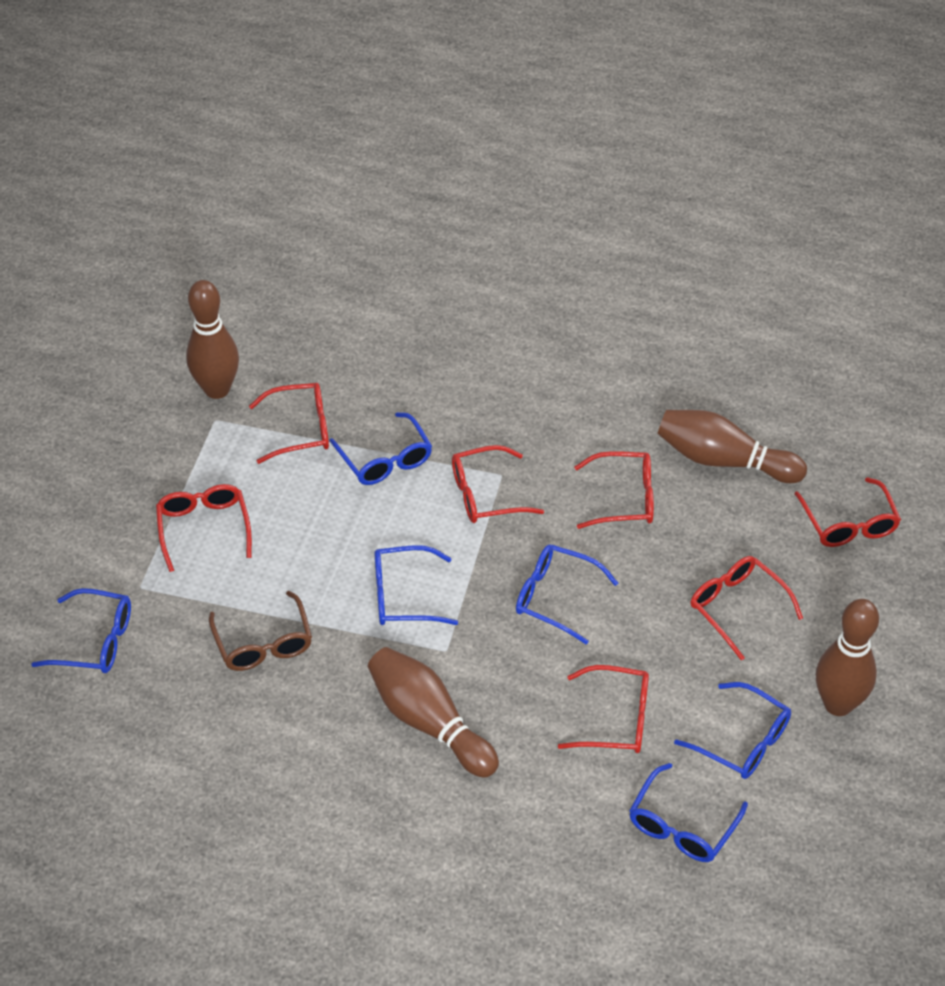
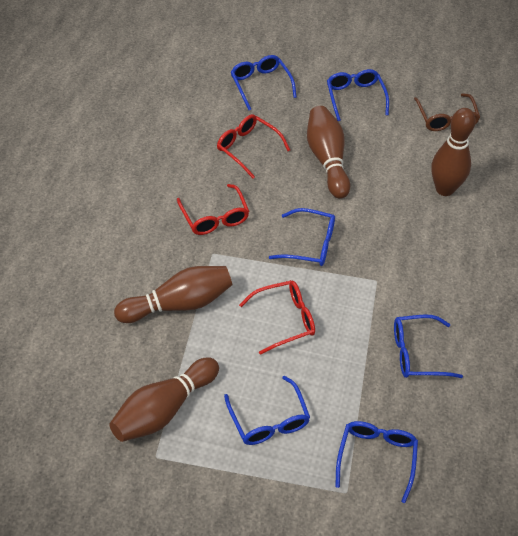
red glasses: [156,484,252,572] [249,383,329,464] [452,445,544,523] [558,665,649,753] [574,451,654,529] [690,556,803,660] [794,477,901,547] = 7 -> [177,184,249,235] [217,114,290,179] [239,280,315,355] = 3

